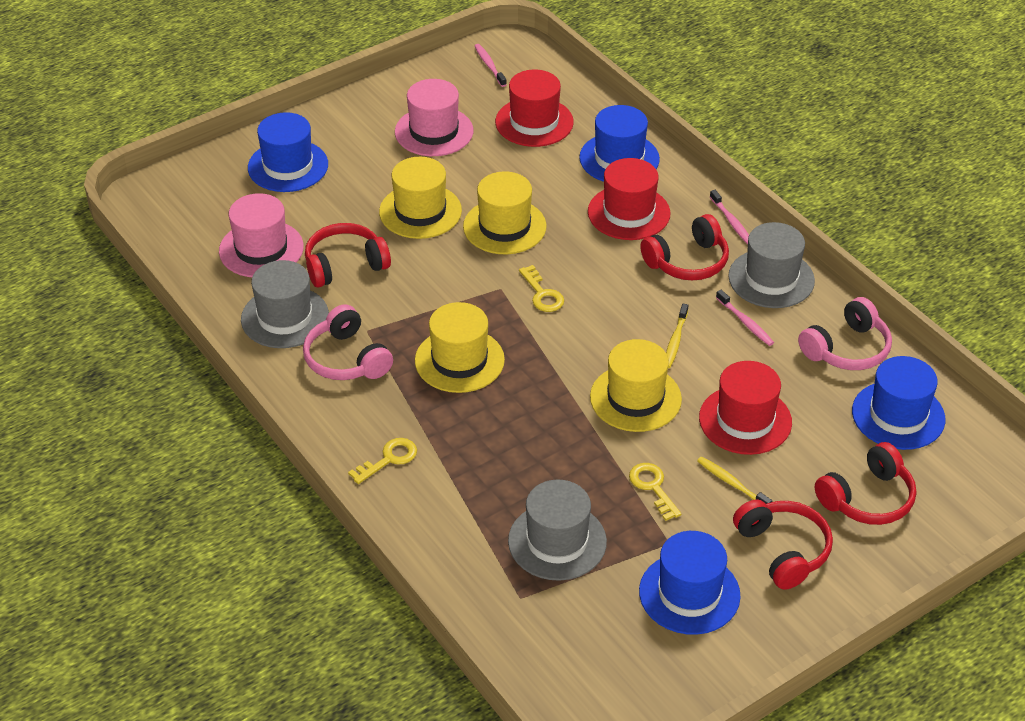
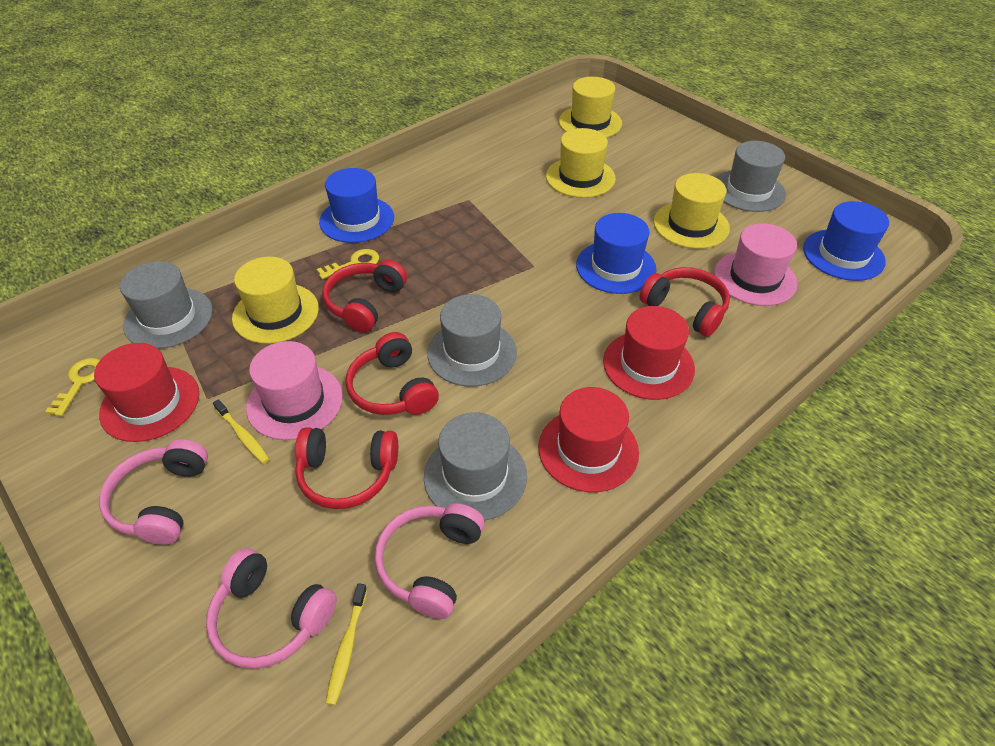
blue hat: [248,112,328,192] [579,105,660,182] [639,531,741,635] [852,356,945,450] = 4 -> [319,168,394,243] [576,213,657,294] [803,201,889,281] = 3
grey hat: [241,260,329,348] [508,479,607,581] [728,222,815,308] = 3 -> [120,261,213,349] [424,412,527,521] [427,294,517,387] [717,141,786,212] = 4
pink headphones: [303,304,393,380] [798,297,892,370] = 2 -> [99,439,208,545] [206,548,337,669] [375,503,485,619] = 3
pink toothbrush: [475,44,507,87] [710,190,749,244] [716,290,774,346] = 3 -> none = 0
yellow key: [348,438,417,484] [519,265,564,312] [629,463,682,521] = 3 -> [45,358,100,416] [317,249,379,279] = 2

